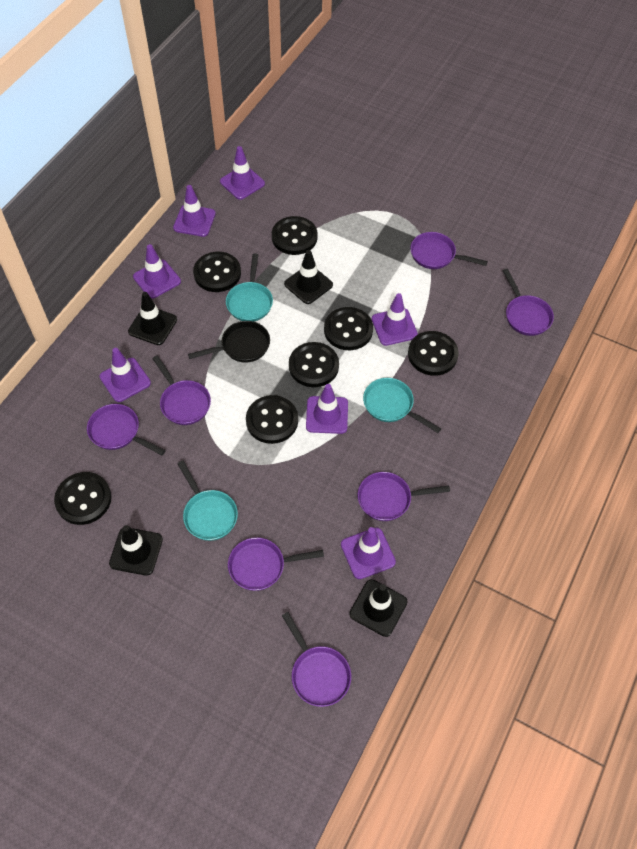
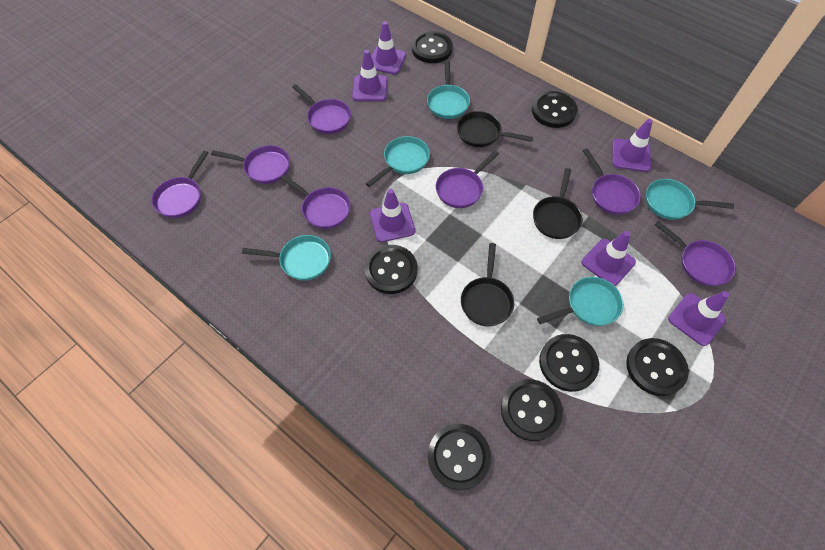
black pan: [188,321,270,363] = 1 -> [457,111,533,147] [461,243,514,327] [533,168,583,239] = 3
black traffic cone: [109,525,163,576] [128,292,177,345] [284,250,333,304] [349,579,407,637] = 4 -> none = 0
purple traffic cone: [100,348,151,402] [133,244,181,299] [173,185,216,237] [220,146,265,200] [306,384,348,434] [341,527,396,579] [372,293,418,346] = 7 -> [352,50,387,101] [370,189,415,242] [371,21,406,74] [582,231,636,286] [612,119,652,172] [668,291,729,346] = 6
turquoise pan: [177,461,238,541] [226,253,273,322] [363,378,441,433] = 3 -> [242,235,331,281] [366,136,430,187] [427,61,470,119] [537,277,623,326] [646,179,734,220] = 5

